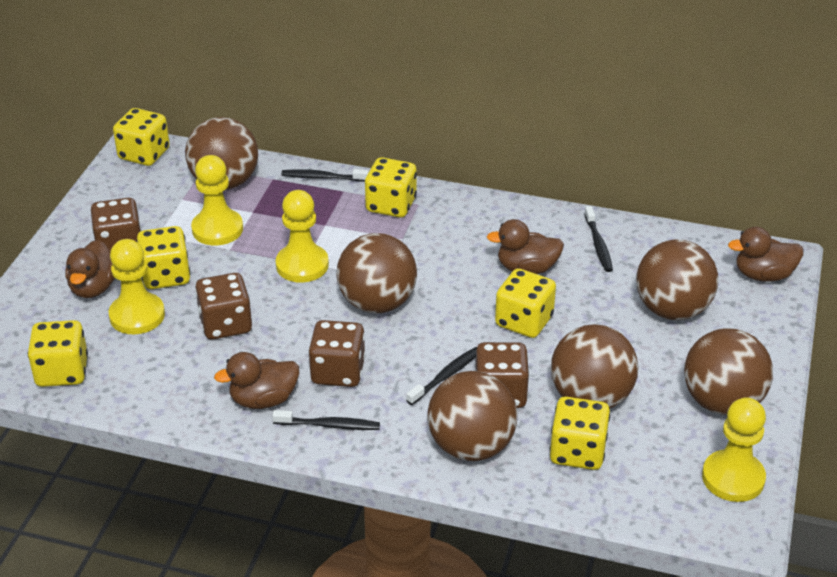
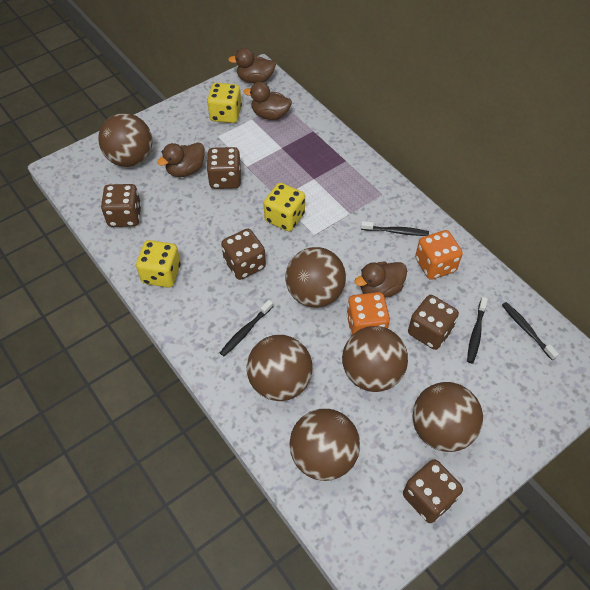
brown dice: [91,198,141,251] [195,273,252,340] [308,320,365,387] [475,342,529,408] = 4 -> [101,184,141,227] [207,147,241,189] [221,229,266,280] [403,459,463,523] [408,295,459,350] = 5
orange dice: none = 0 -> [347,292,390,336] [415,230,463,280] = 2
yellow dice: [28,320,88,387] [113,108,170,166] [137,226,190,289] [365,157,417,218] [495,268,556,338] [549,397,610,470] = 6 -> [136,240,181,288] [207,83,242,123] [264,183,305,231] = 3
yellow pawn: [109,239,165,334] [191,155,243,245] [276,190,329,283] [702,397,766,502] = 4 -> none = 0

